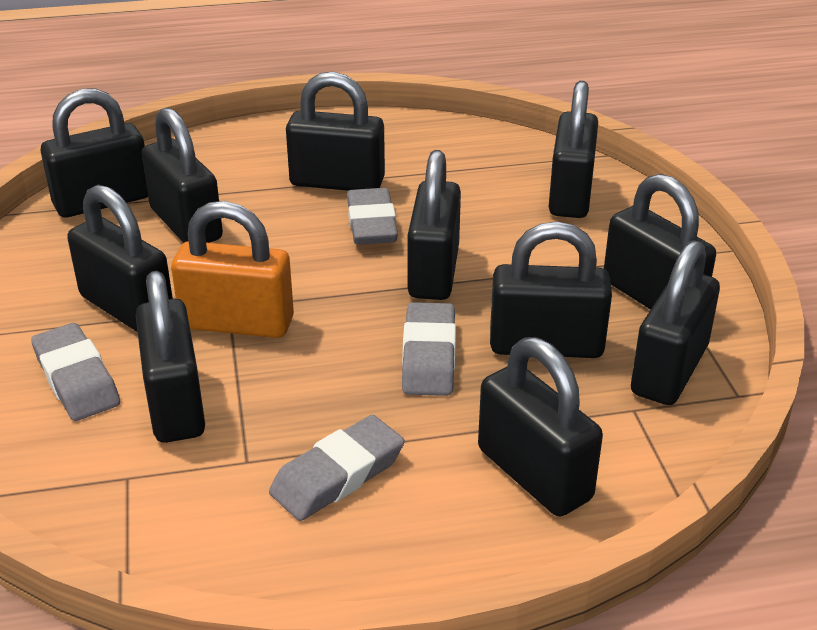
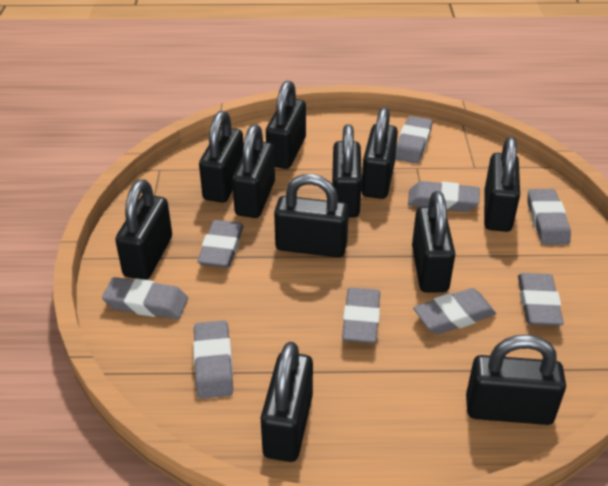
grey eraser: [31,323,120,421] [269,415,404,521] [347,188,398,245] [402,302,456,396] = 4 -> [102,277,188,319] [193,320,233,399] [197,220,244,268] [342,287,380,343] [395,116,432,164] [408,181,480,212] [413,288,496,334] [518,273,564,326] [528,189,571,245] = 9
orange padlock: [171,201,294,338] = 1 -> none = 0

